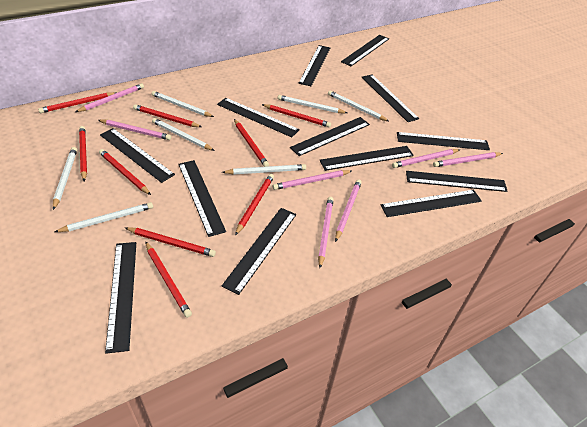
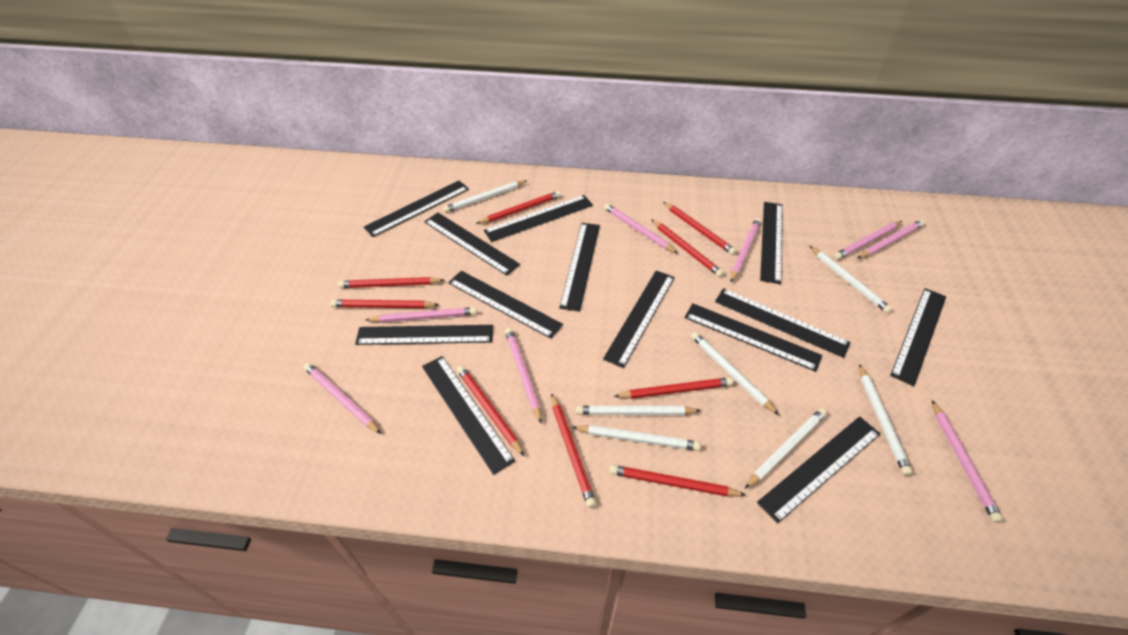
pink pencil: [75,83,144,112] [98,120,171,140] [273,170,352,190] [318,197,334,268] [335,179,362,242] [392,149,460,168] [433,152,503,167] = 7 -> [303,363,381,434] [366,307,477,323] [505,328,542,423] [604,204,678,253] [730,218,761,282] [834,221,902,259] [857,220,925,259] [932,400,1003,522] = 8

